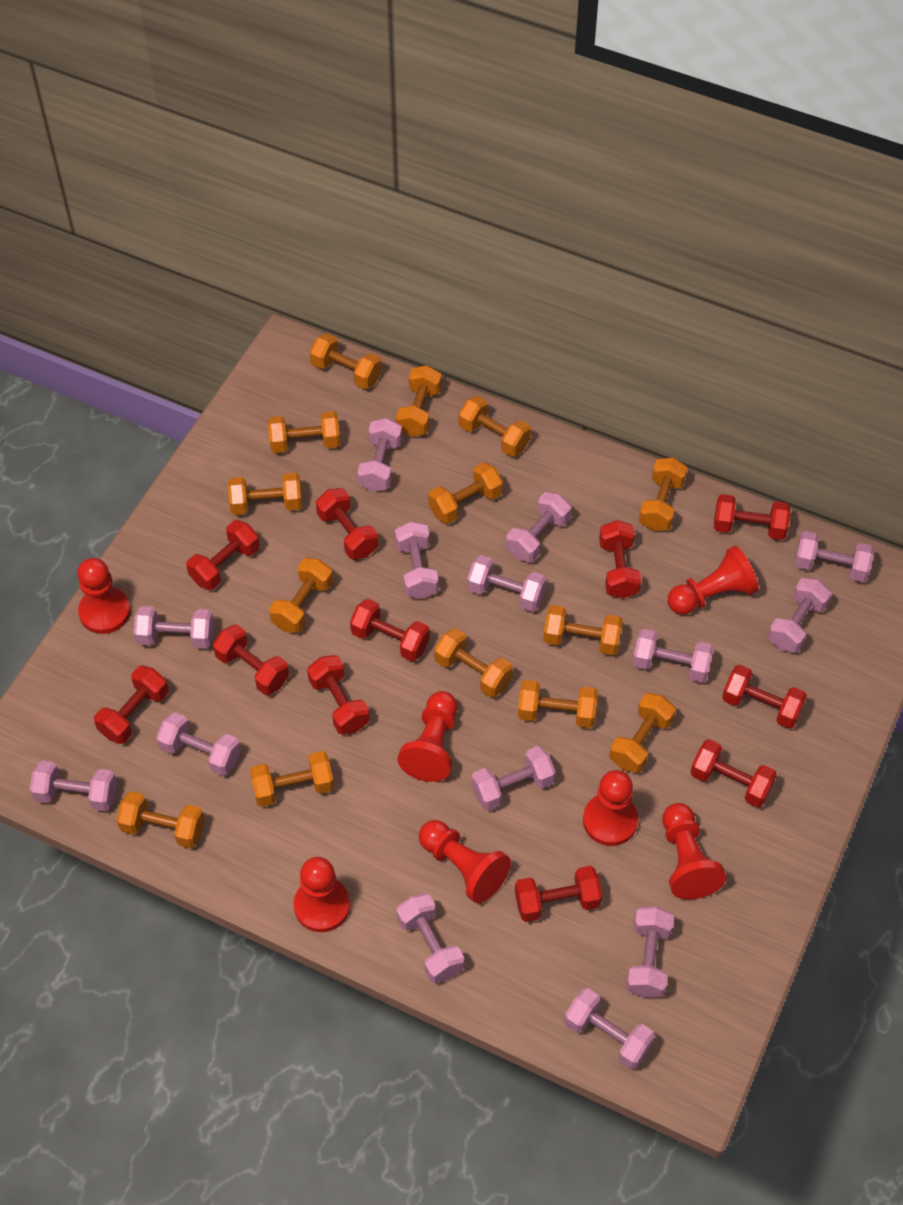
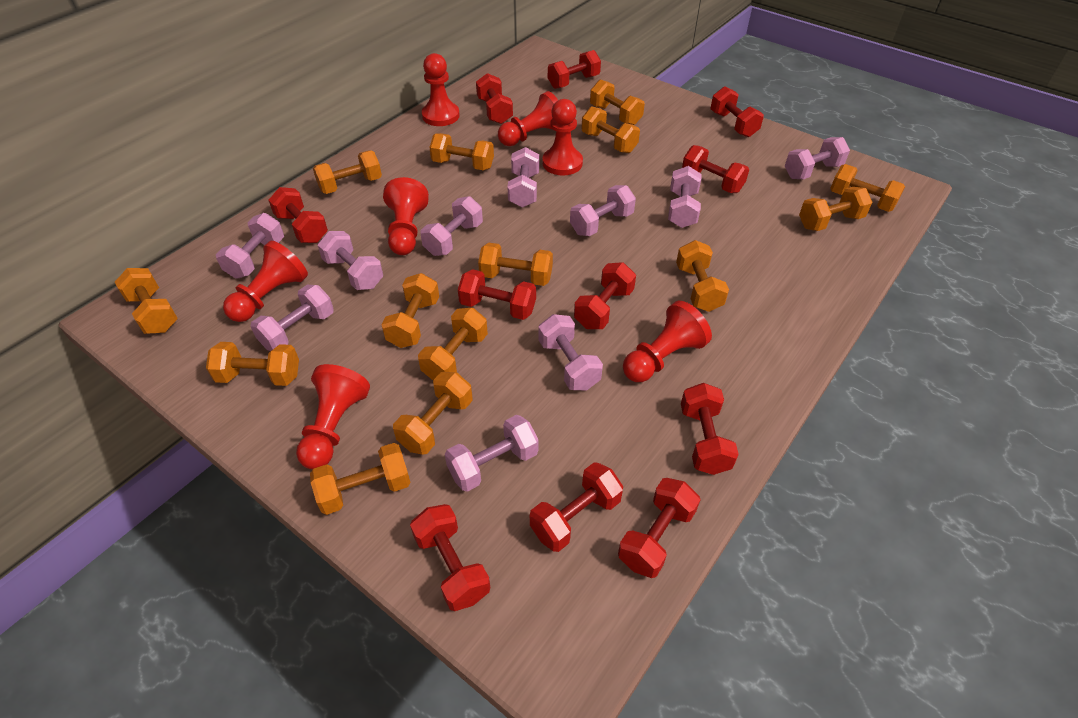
pink dumbbell: [30,761,117,812] [134,606,214,649] [156,712,241,776] [357,418,402,492] [395,521,439,599] [396,893,464,983] [467,555,546,612] [471,746,556,811] [506,492,571,562] [564,988,655,1069] [626,906,674,998] [632,629,714,683] [768,578,832,653] [794,531,874,582] = 14 -> [216,213,284,278] [250,285,334,351] [318,231,383,290] [420,196,483,256] [445,415,539,492] [507,147,539,208] [538,314,603,390] [570,185,636,236] [668,166,701,228] [785,137,850,179] = 10

